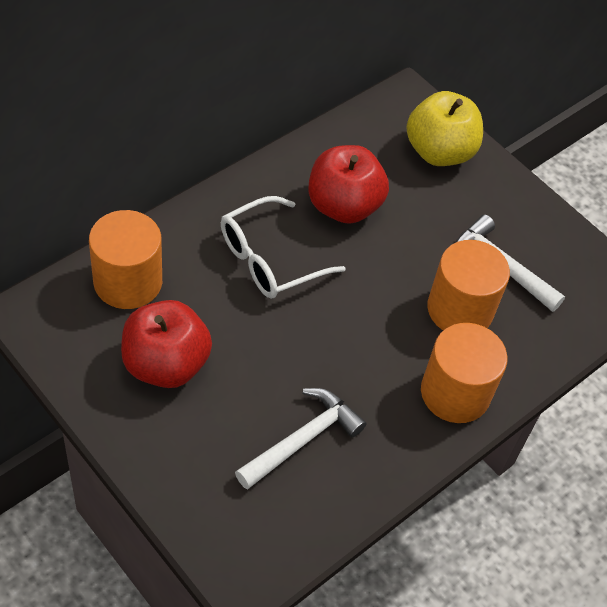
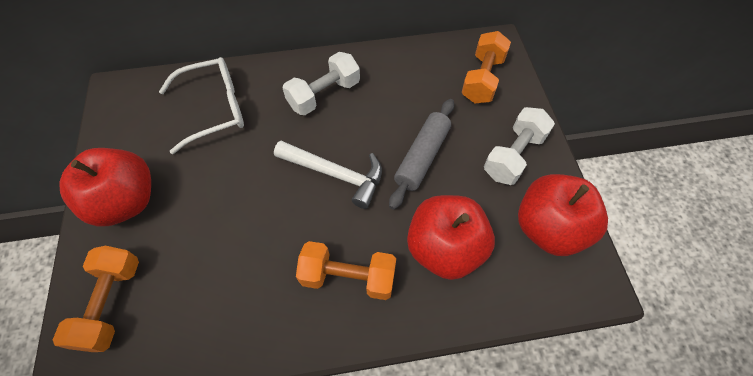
grey rolling pin: none = 0 -> [389,99,454,210] = 1
orange cylinder: [89,210,162,309] [421,323,507,423] [427,240,510,330] = 3 -> none = 0
orange dumbbell: none = 0 -> [53,246,139,352] [296,241,396,300] [461,31,511,103] = 3
red apple: [121,300,212,388] [308,145,389,224] = 2 -> [60,148,151,227] [407,195,495,280] [518,174,608,256] = 3
white dumbbell: none = 0 -> [282,52,360,115] [484,107,555,185] = 2
white hammer: [235,388,367,490] [455,214,565,312] = 2 -> [274,141,382,209] = 1
yellow apple: [406,91,483,166] = 1 -> none = 0

